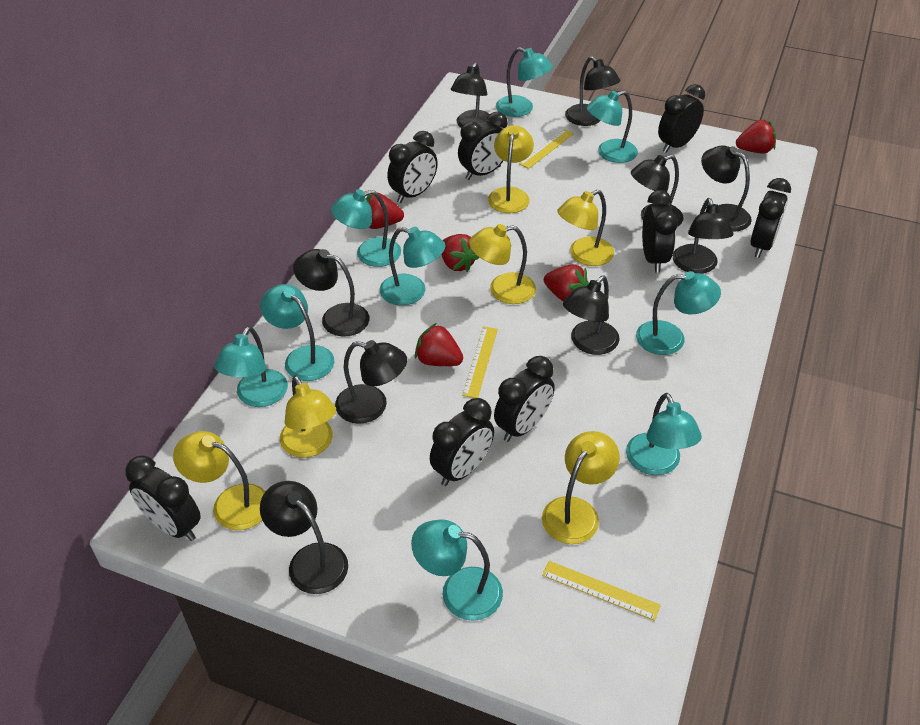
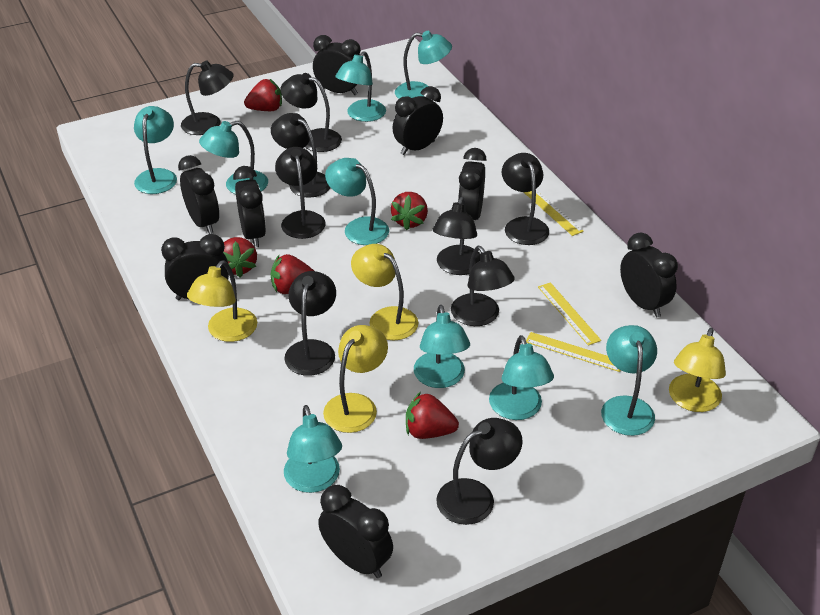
yellow lamp: [173,431,266,530] [280,375,336,458] [469,224,536,304] [488,125,534,213] [542,431,620,544] [557,190,614,266] = 6 -> [187,260,257,342] [323,325,388,433] [351,244,418,340] [669,328,726,412] = 4

